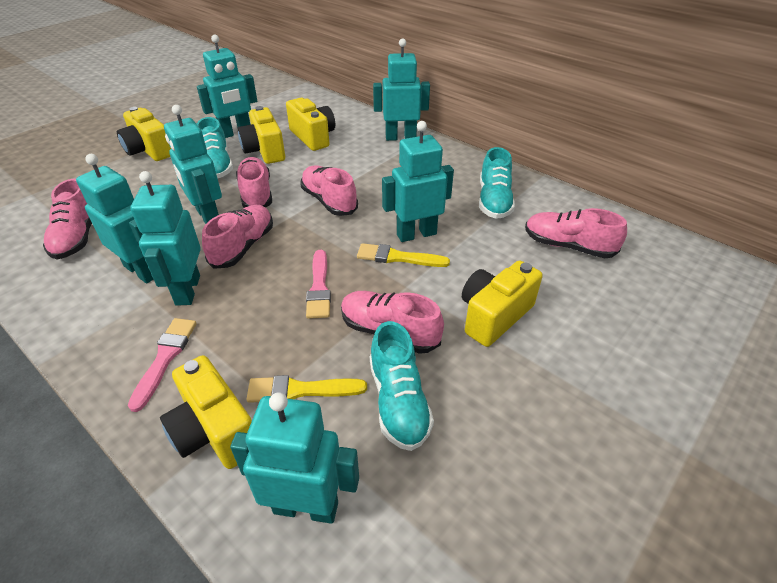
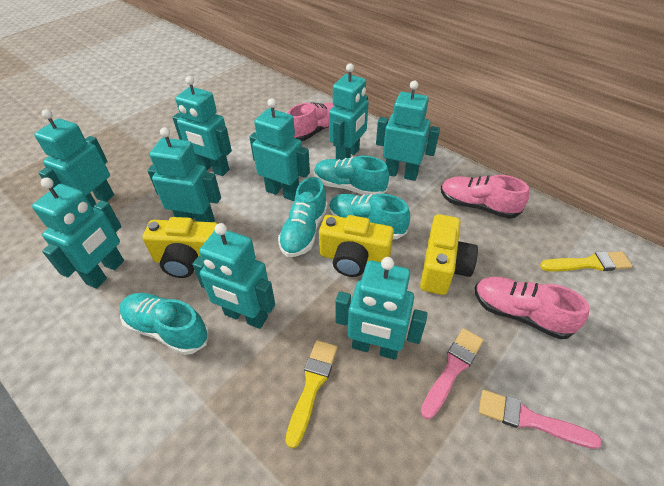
pink shoe: [43,179,92,259] [202,205,273,269] [236,157,272,208] [300,165,358,216] [341,291,444,354] [525,208,627,258] = 6 -> [287,102,334,141] [441,175,529,219] [475,277,590,339] = 3
turquoise robot: [76,154,154,284] [130,171,201,306] [164,105,222,224] [197,34,257,138] [230,393,359,524] [373,38,430,141] [382,121,454,242] = 7 -> [32,177,124,289] [34,109,114,207] [147,127,221,222] [172,76,232,176] [192,223,275,329] [249,98,310,201] [329,63,369,160] [335,257,427,360] [376,81,440,181] = 9
turquoise shoe: [197,117,233,178] [370,321,434,451] [479,147,515,219] = 3 -> [120,293,209,355] [278,177,328,257] [314,156,389,195] [329,194,410,239] = 4
yellow camera: [117,107,171,161] [160,355,252,469] [238,106,285,164] [286,98,335,151] [462,260,543,347] = 5 -> [142,217,218,278] [319,215,394,277] [420,214,478,295] = 3

